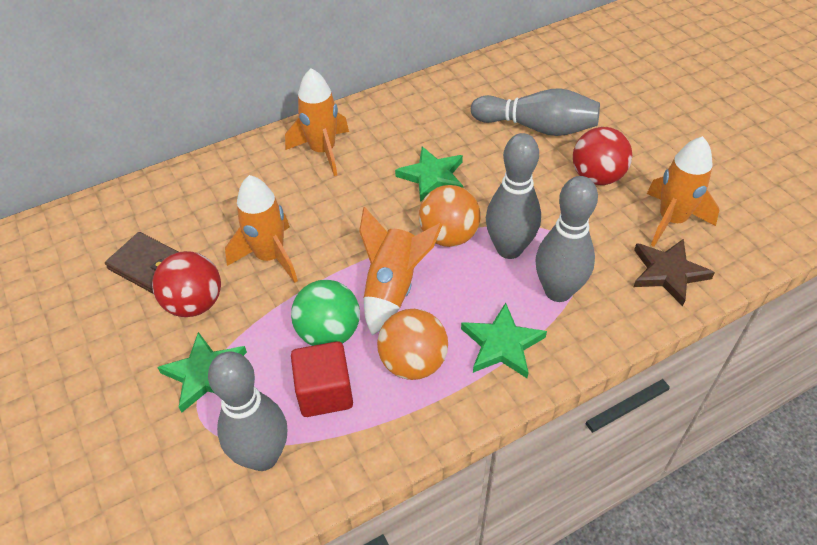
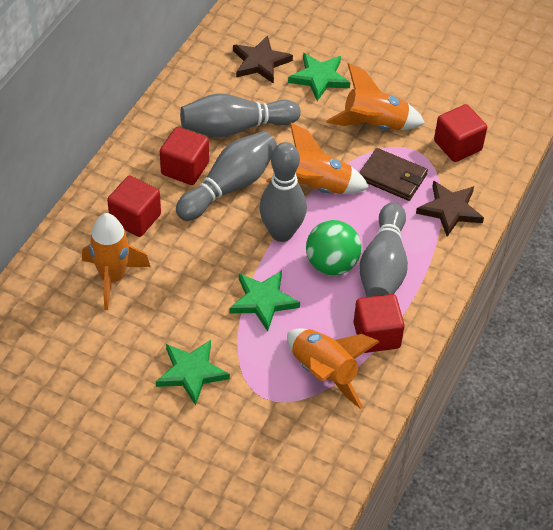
brown star: [634,239,715,306] = 1 -> [233,35,293,84] [416,180,484,237] = 2
orange ball: [377,309,448,380] [419,185,481,247] = 2 -> none = 0
red ball: [152,251,221,317] [573,127,632,185] = 2 -> none = 0
red cube: [291,341,353,417] = 1 -> [107,176,161,237] [160,127,209,185] [354,294,405,353] [434,104,487,162] = 4

